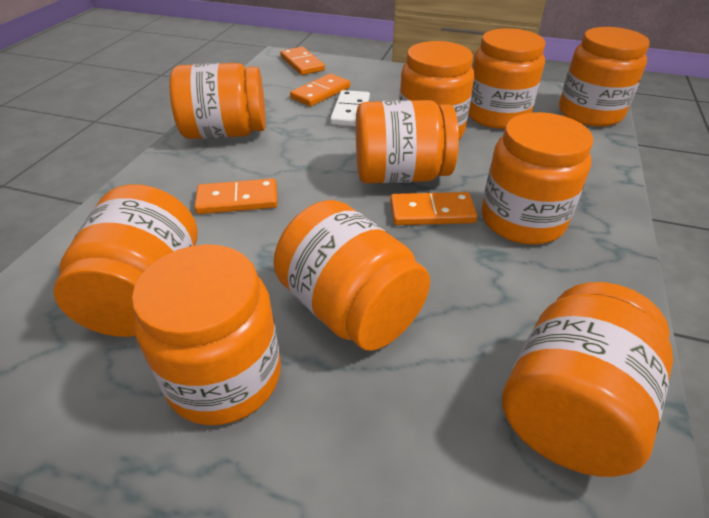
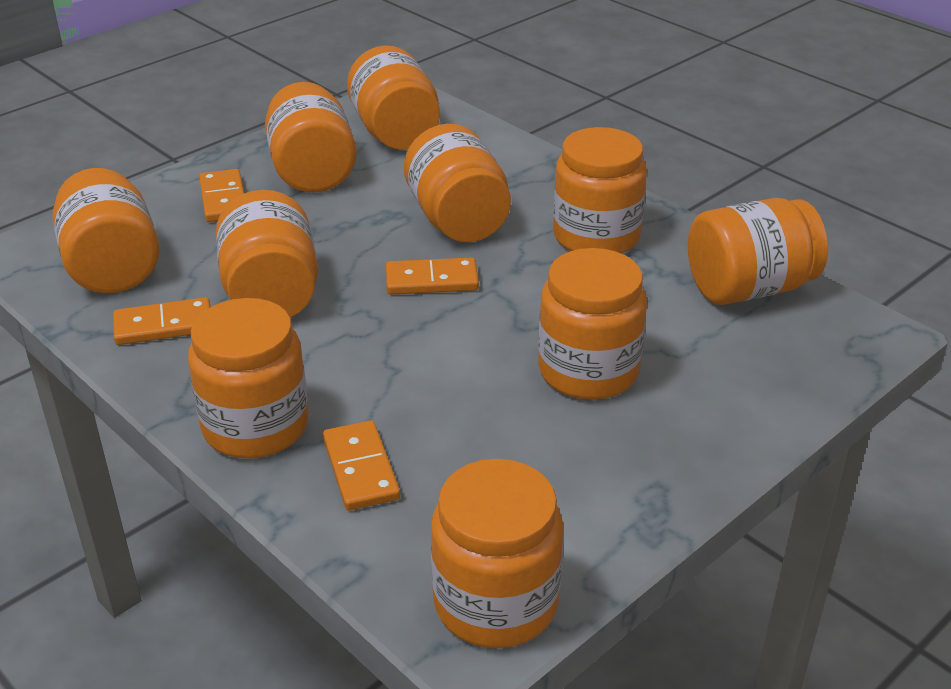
white domino: [330,90,370,126] = 1 -> none = 0

